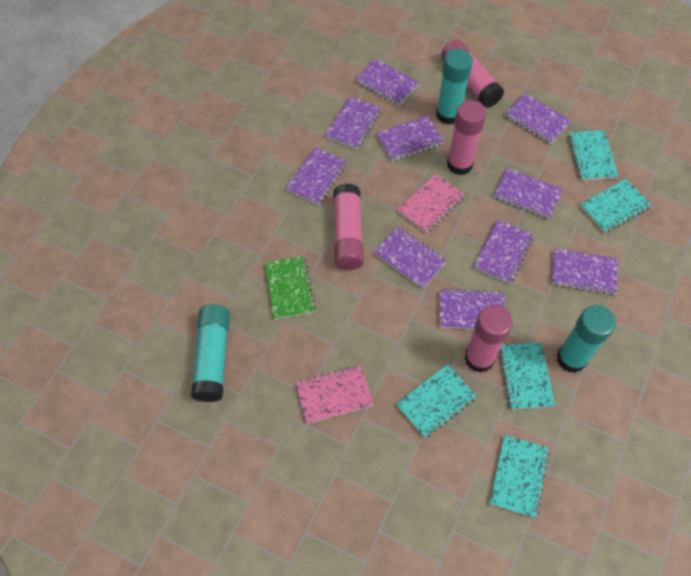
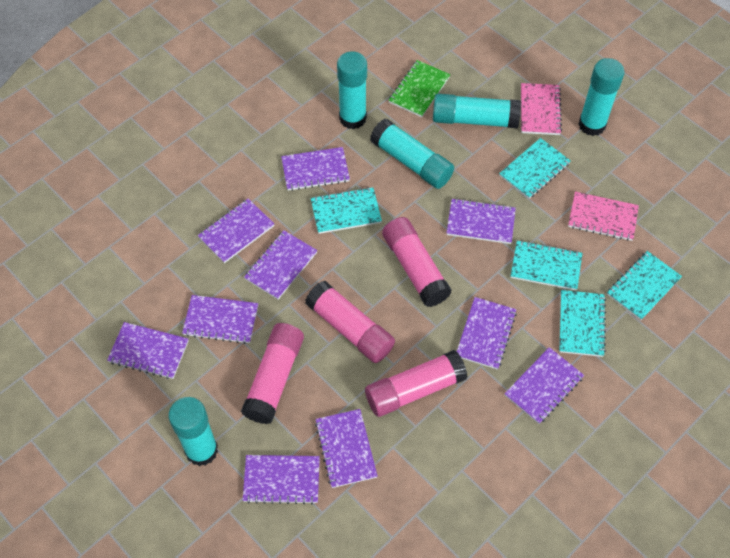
turquoise glue stick: [191,304,230,402] [436,49,473,125] [557,305,616,373] = 3 -> [169,397,218,466] [337,51,367,130] [370,119,454,189] [433,94,521,128] [578,58,625,136] = 5

